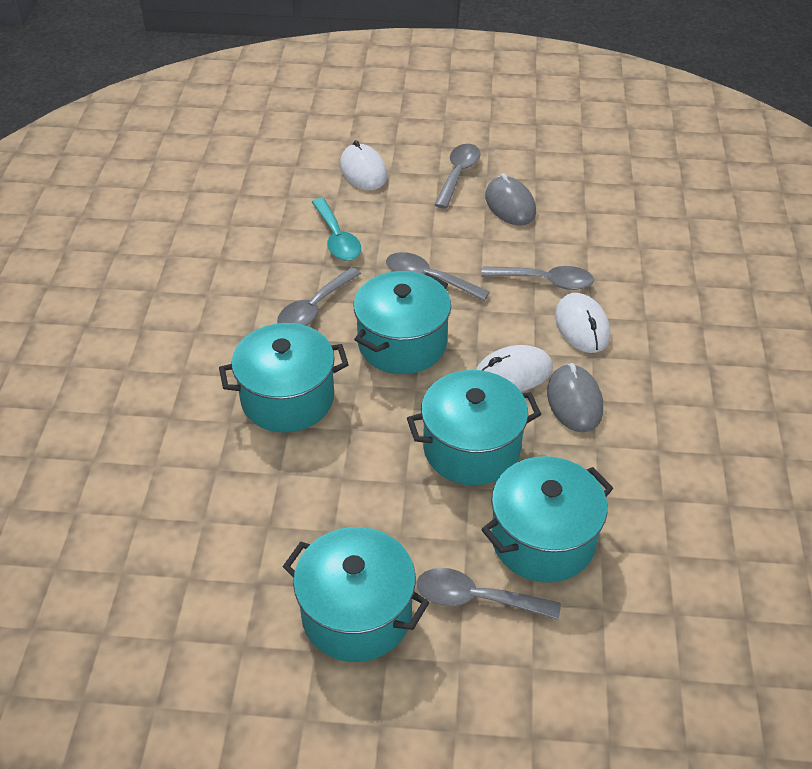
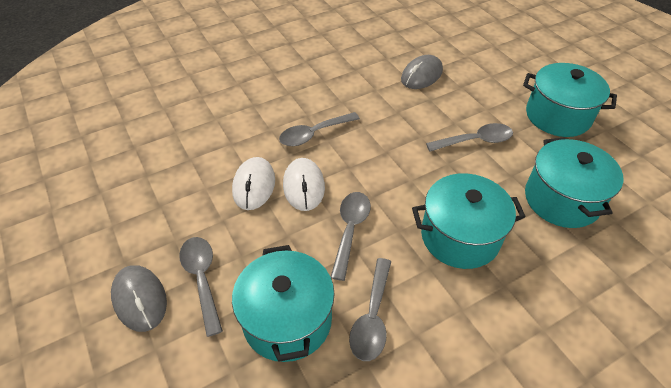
turquoise pot: [219,323,349,433] [282,527,429,662] [354,271,451,374] [407,370,541,485] [481,456,613,583] = 5 -> [232,245,335,362] [412,173,526,269] [523,63,617,137] [525,137,623,228] = 4
turquoise spoon: [312,198,361,261] = 1 -> none = 0
white mouse: [340,140,387,190] [476,345,553,392] [555,293,610,353] = 3 -> [232,157,275,210] [283,158,325,211] = 2

